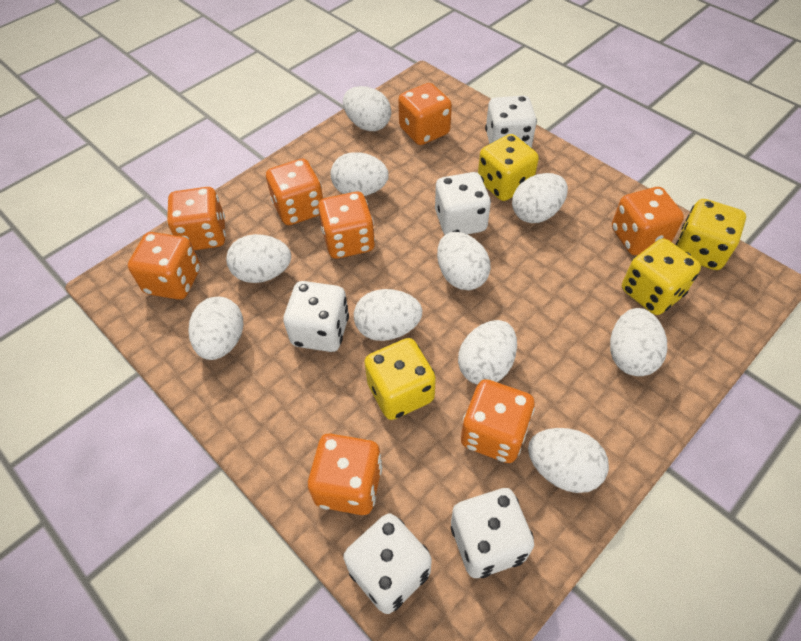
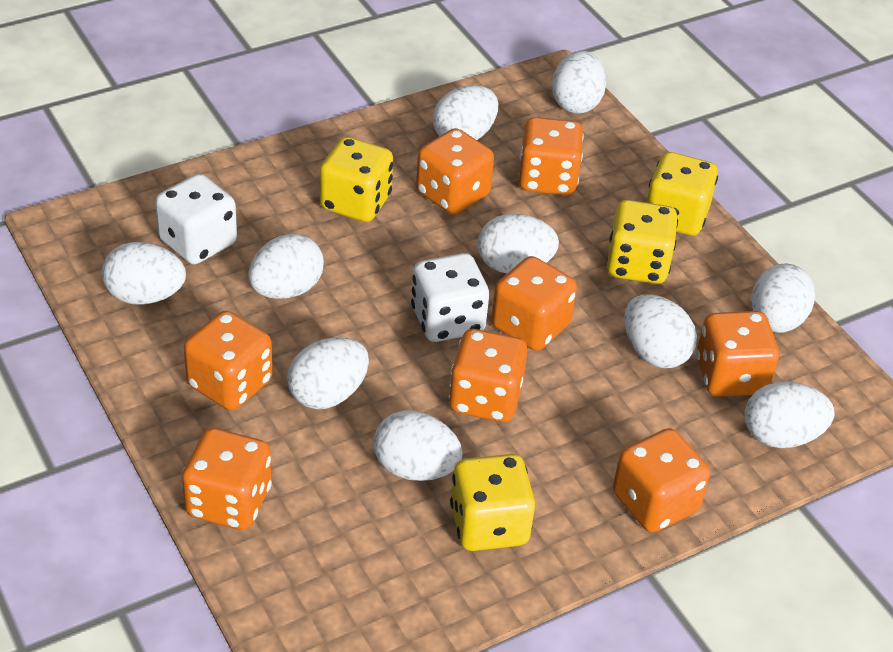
white dice: [283,281,349,352] [343,513,432,614] [435,172,491,235] [451,488,534,578] [485,95,537,147] = 5 -> [155,174,237,264] [411,253,489,342] = 2

